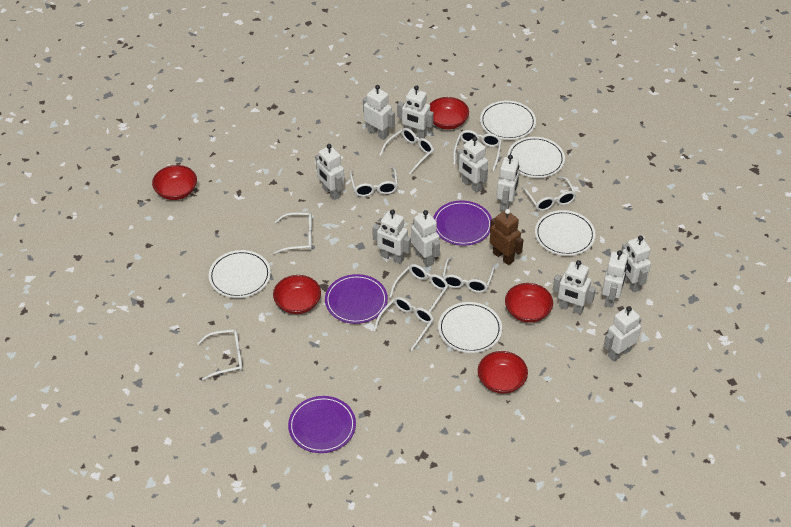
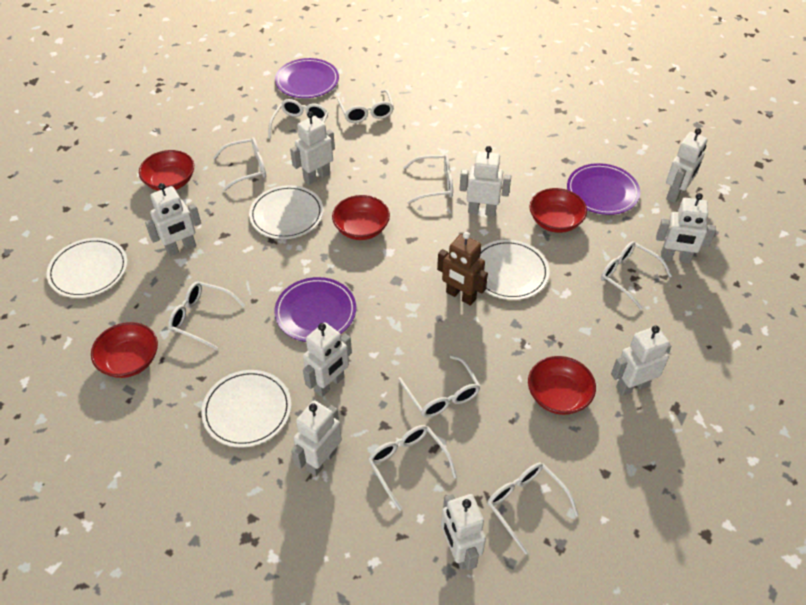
white plate: [209,250,271,298] [438,302,502,353] [480,101,536,140] [508,137,565,178] [535,210,596,256] = 5 -> [47,238,127,298] [201,370,291,447] [249,185,323,239] [480,240,550,300] = 4
white robot: [316,144,345,200] [363,85,395,140] [372,209,411,264] [397,85,434,138] [411,210,440,267] [457,137,488,193] [496,155,520,211] [553,260,596,314] [602,250,628,308] [603,306,641,362] [621,235,651,293] = 11 -> [145,183,201,256] [290,111,335,185] [291,400,342,476] [303,322,352,397] [441,494,486,570] [459,146,511,216] [611,326,672,396] [656,193,716,263] [666,128,708,203] = 9

